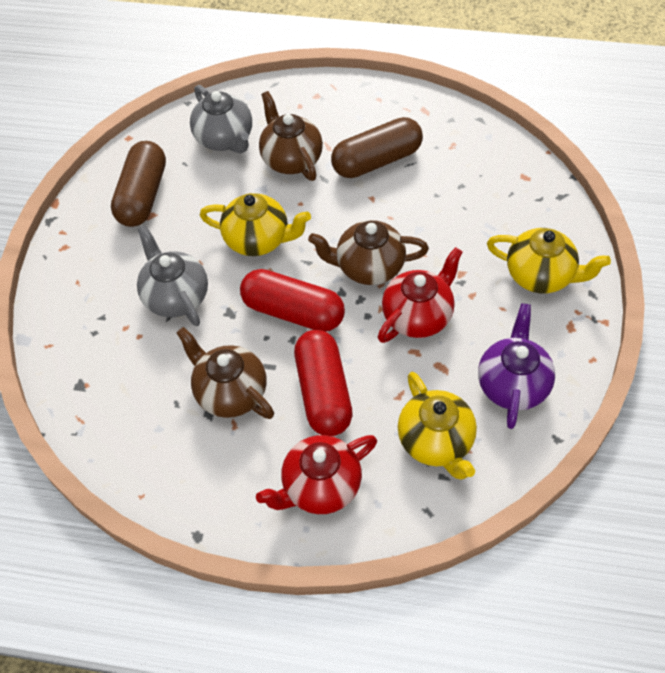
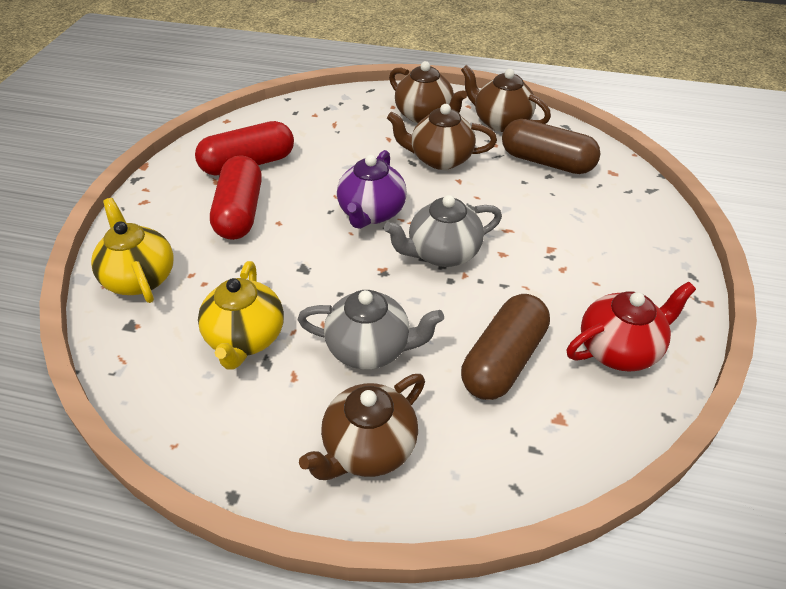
brown teapot: [176,327,274,419] [259,91,323,181] [308,220,429,285] = 3 -> [299,374,425,480] [387,104,497,170] [389,61,467,123] [461,65,551,132] = 4
red teapot: [256,435,377,514] [378,247,462,343] = 2 -> [567,281,696,372] = 1
yellow teapot: [200,193,311,256] [398,372,477,480] [487,228,611,293] = 3 -> [91,198,174,303] [198,261,284,370] = 2

